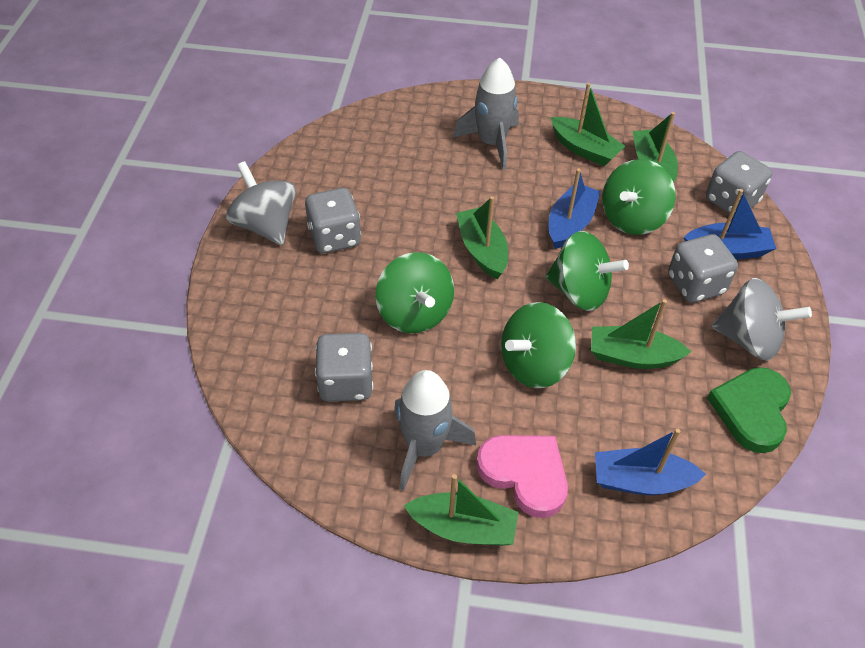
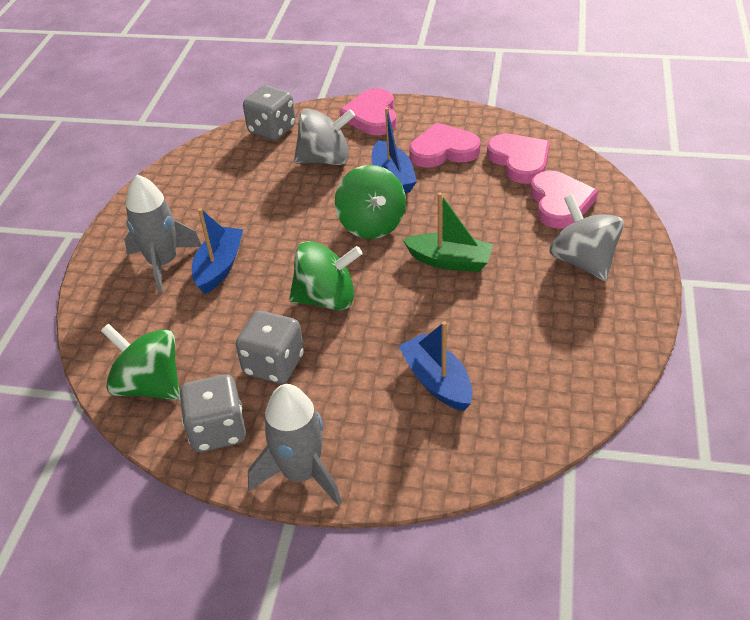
green boat: [404,474,518,546] [456,196,508,279] [551,83,625,166] [591,299,691,369] [633,112,678,183] = 5 -> [403,193,493,272] = 1
green heart: [707,367,791,453] = 1 -> none = 0
green spinning top: [375,252,454,333] [501,302,576,388] [545,231,629,311] [602,159,676,235] = 4 -> [101,323,180,400] [289,241,363,310] [335,165,406,239] = 3
grey dice: [305,188,361,253] [315,333,373,402] [668,234,738,303] [706,151,772,216] = 4 -> [179,374,246,452] [236,311,304,384] [243,85,296,140] = 3
pink heart: [476,435,568,518] = 1 -> [339,88,397,135] [409,122,481,167] [487,134,550,184] [530,171,598,229] = 4

